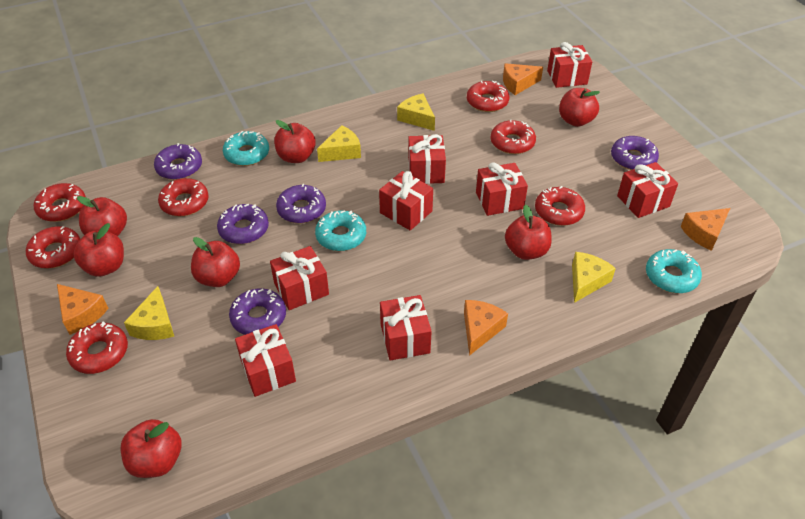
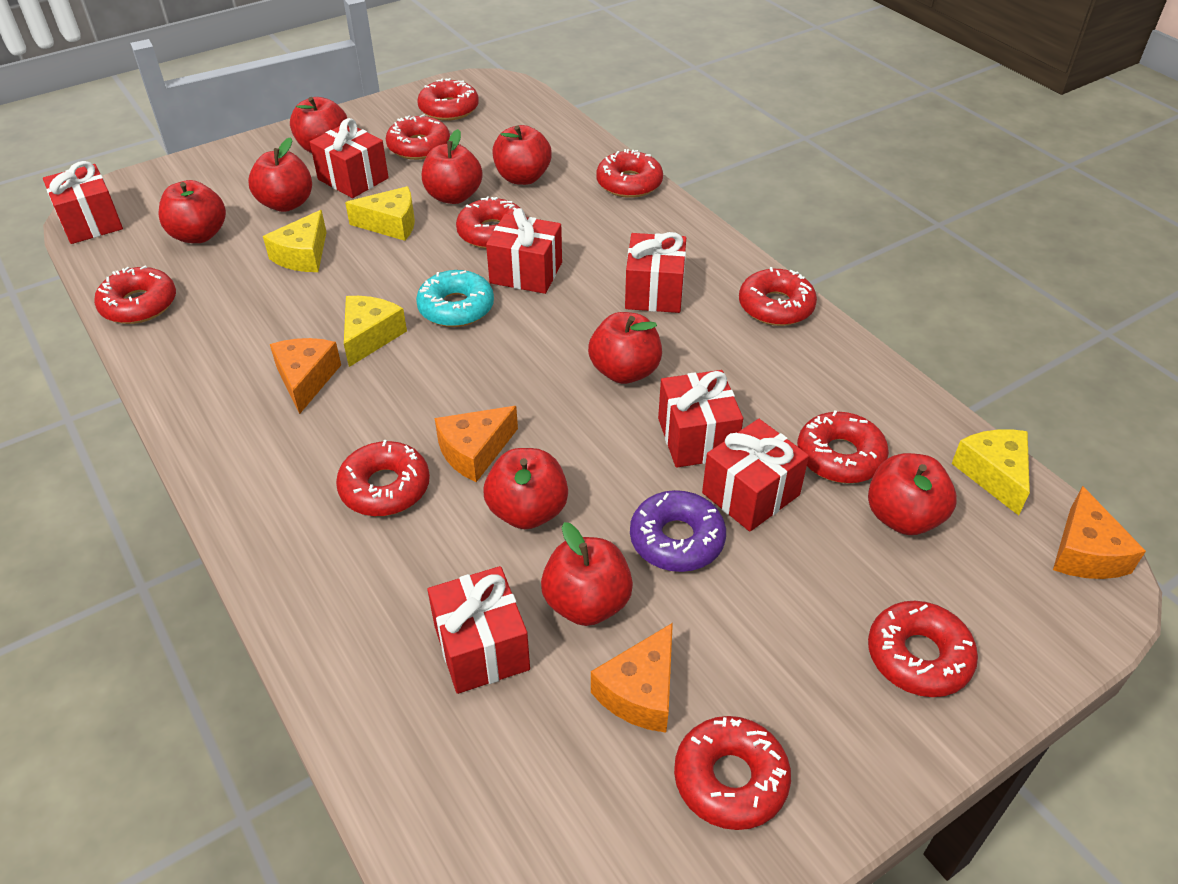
purple donut: [154,143,202,180] [217,204,269,244] [229,288,286,335] [276,184,326,223] [611,136,659,170] = 5 -> [630,490,726,572] = 1
red apple: [73,223,124,277] [77,196,127,236] [121,419,182,478] [191,237,240,287] [274,120,316,163] [505,205,552,260] [559,88,600,127] = 7 -> [159,180,226,243] [248,137,312,212] [290,97,347,153] [422,129,483,204] [483,448,568,529] [493,125,552,185] [541,522,633,626] [588,312,662,384] [868,453,957,535] = 9
red donut: [26,226,80,269] [34,183,86,222] [66,322,128,374] [158,178,209,216] [467,81,509,112] [490,119,536,154] [535,186,585,226] = 7 -> [94,265,176,324] [336,440,430,516] [386,114,450,160] [417,78,479,121] [456,197,526,249] [596,149,663,198] [674,716,791,830] [739,267,817,326] [797,410,889,484] [868,601,978,697] = 10
red gift: [235,324,296,397] [270,246,329,310] [379,171,433,231] [380,295,432,361] [408,134,446,184] [476,162,528,216] [547,42,592,88] [617,162,678,218] = 8 -> [43,161,123,244] [310,118,389,198] [427,566,530,694] [486,208,562,294] [625,232,686,313] [658,370,743,468] [702,419,809,532] = 7
turquoise donut: [223,131,269,166] [315,210,366,251] [646,249,702,293] = 3 -> [416,270,494,327] = 1

